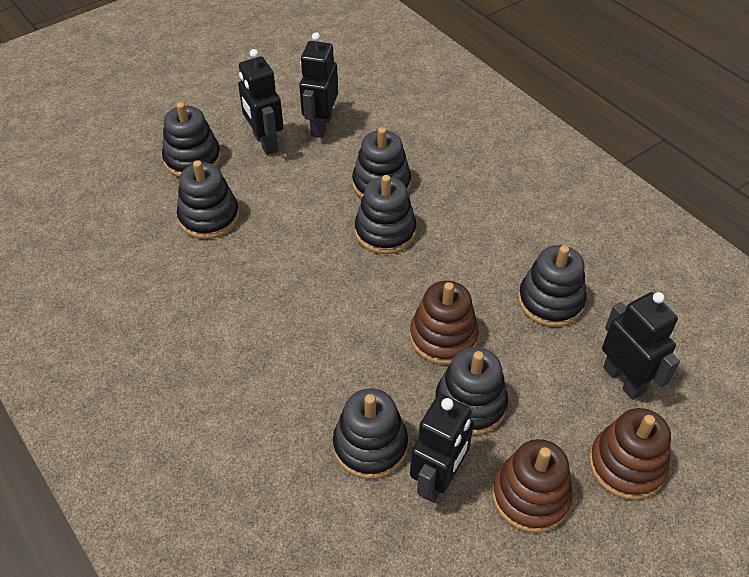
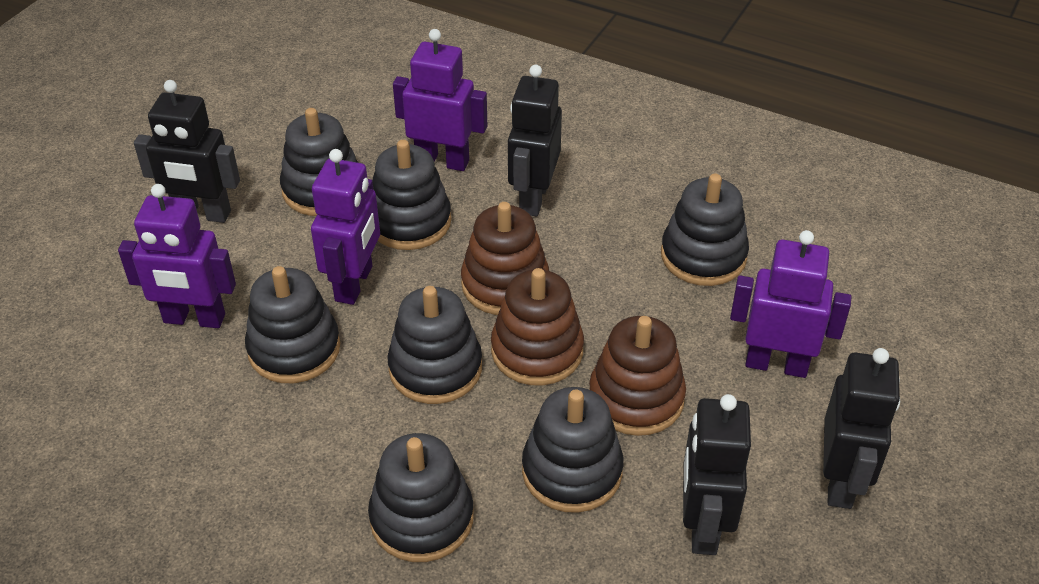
purple robot: none = 0 -> [118,184,236,328] [311,149,380,305] [393,29,487,171] [730,230,851,378] = 4

